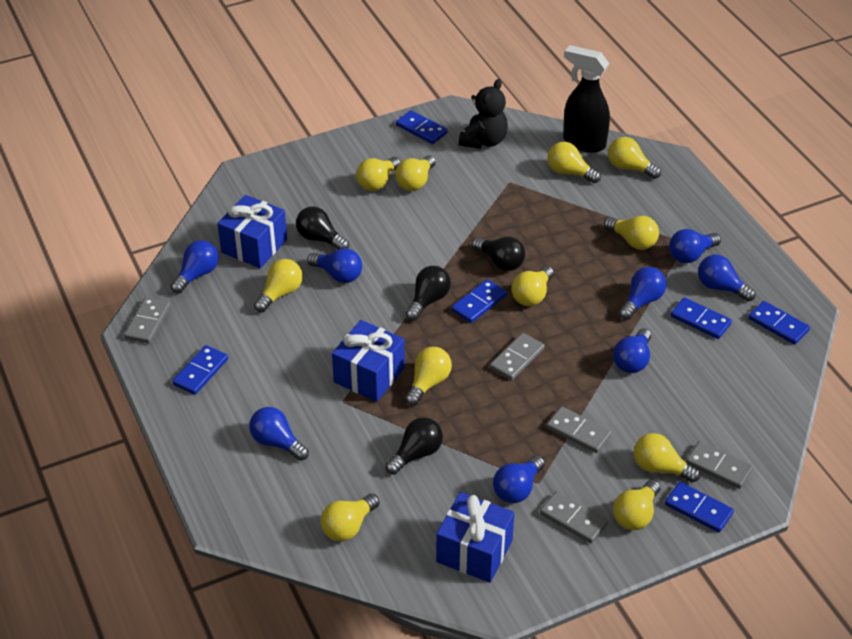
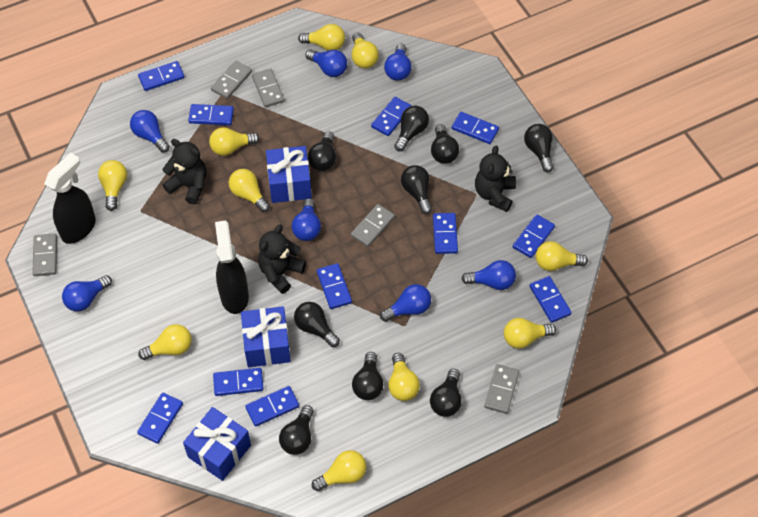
black light bulb: [296,207,349,250] [385,417,443,475] [405,266,451,320] [472,237,525,271] = 4 -> [279,405,314,455] [294,302,340,347] [308,131,336,171] [352,352,384,400] [394,106,429,152] [401,165,432,215] [430,369,462,417] [431,124,459,164] [524,124,554,173] = 9
black spray bottle: [563,45,610,153] = 1 -> [44,153,96,244] [215,220,249,314] = 2
black teddy bear: [459,79,508,149] = 1 -> [162,139,206,204] [258,225,306,294] [475,145,516,212] = 3
blue domino: [172,345,228,395] [396,110,448,144] [451,279,507,323] [665,482,734,533] [671,297,732,339] [748,301,810,345] = 6 -> [137,392,183,444] [138,61,184,91] [188,104,234,125] [213,368,264,396] [245,386,299,427] [317,263,352,309] [371,97,412,136] [433,213,458,254] [452,112,499,144] [513,214,555,258] [530,276,572,323] = 11
blue light bulb: [171,240,218,293] [249,407,309,461] [307,248,362,283] [493,455,545,503] [613,328,651,373] [619,267,666,320] [669,229,721,263] [698,255,756,301] = 8 -> [62,275,112,312] [130,110,170,153] [292,198,321,241] [305,49,347,77] [380,284,431,322] [384,43,412,81] [461,260,516,290] = 7
yellow light bulb: [254,259,303,312] [320,494,380,542] [356,157,401,191] [395,155,436,191] [405,347,452,406] [511,266,554,306] [547,142,601,183] [604,216,659,250] [608,137,661,179] [613,480,660,530] [634,433,700,483] = 11 -> [98,160,127,211] [138,324,192,360] [209,127,260,156] [229,169,270,212] [298,24,345,51] [312,450,367,491] [352,32,379,68] [388,353,420,401] [504,318,556,349] [536,241,588,271] = 10

